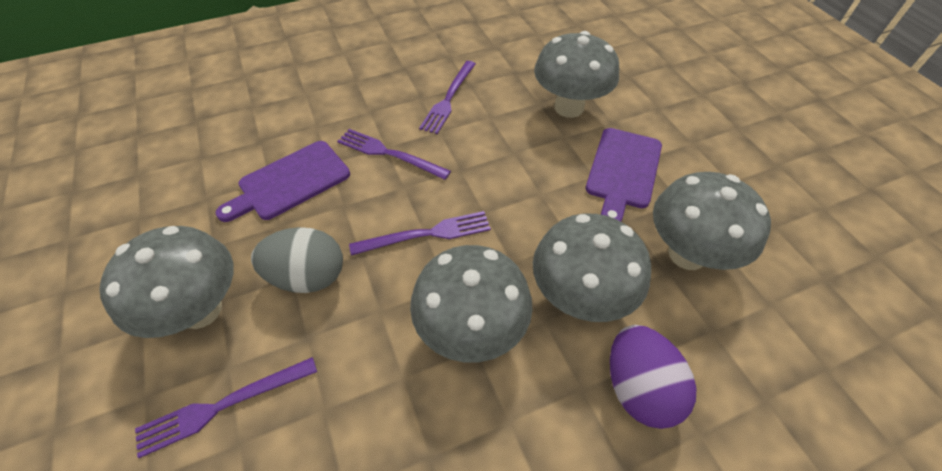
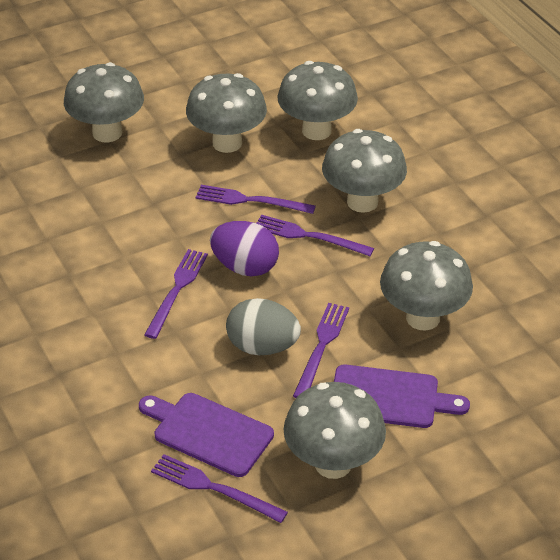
grey mushroom: [99,226,234,338] [410,245,533,362] [533,214,651,322] [534,31,619,118] [653,172,771,270] = 5 -> [64,62,144,142] [186,73,267,153] [277,61,358,140] [284,382,386,479] [322,129,407,213] [380,241,473,330] = 6
purple fork: [135,357,317,458] [337,129,451,180] [349,211,491,256] [419,61,476,134] = 4 -> [144,249,208,339] [151,454,288,523] [196,185,316,214] [256,215,374,256] [293,303,349,398] = 5

